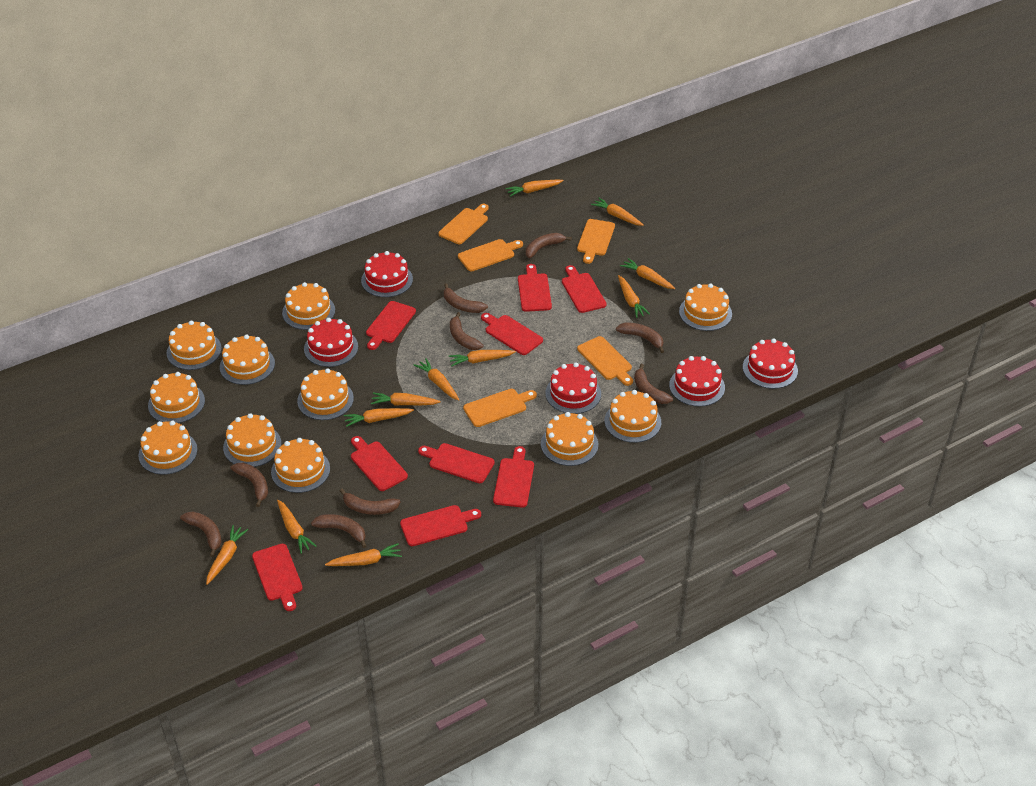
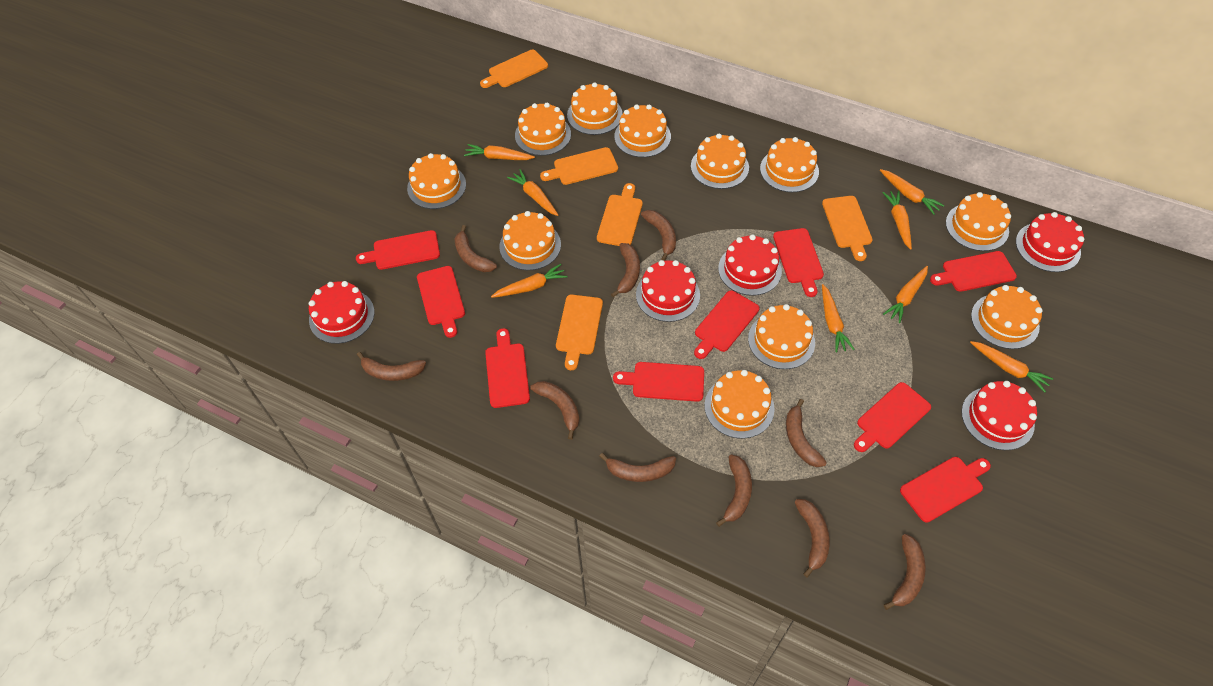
brown banana: [180,512,222,557] [230,463,268,507] [311,514,366,548] [340,489,400,515] [444,283,488,313] [450,312,483,350] [526,233,572,258] [616,322,664,353] [634,364,673,404] = 9 -> [357,352,426,381] [454,225,497,272] [530,381,579,440] [599,453,676,482] [611,243,640,297] [641,210,676,261] [716,454,752,527] [786,399,827,467] [795,499,830,577] [884,534,926,610] = 10
orange carrot: [206,525,248,585] [277,500,317,554] [325,543,402,566] [344,408,414,427] [371,392,441,405] [414,358,460,400] [449,350,516,367] [505,180,564,197] [591,198,643,226] [618,275,650,318] [620,258,675,289] = 11 -> [464,144,535,160] [491,264,567,298] [507,169,558,216] [822,284,854,352] [880,169,945,215] [882,191,912,250] [883,266,928,323] [970,341,1053,392] = 8

